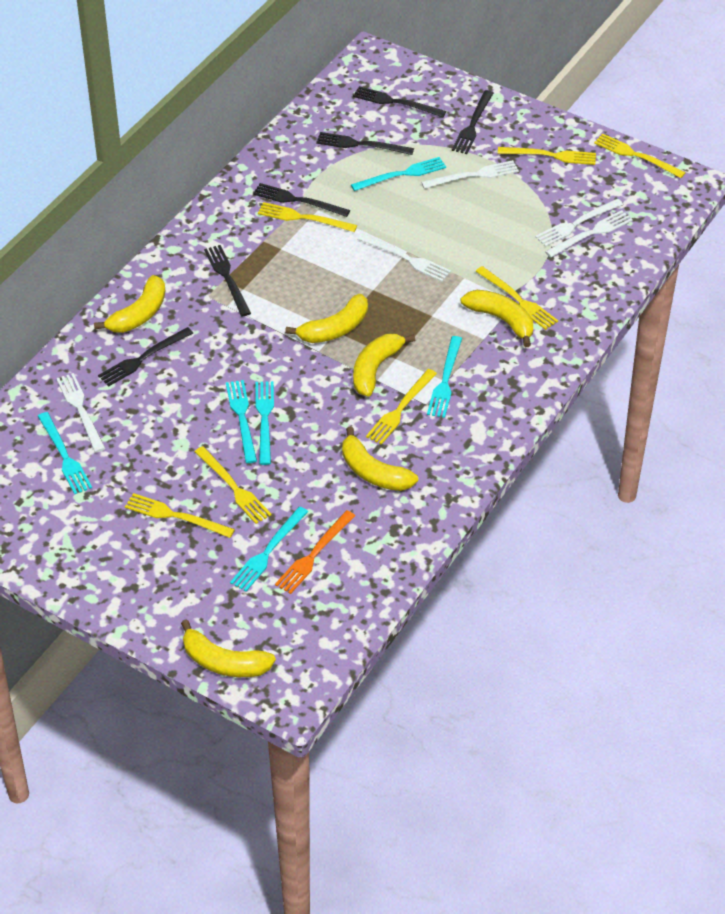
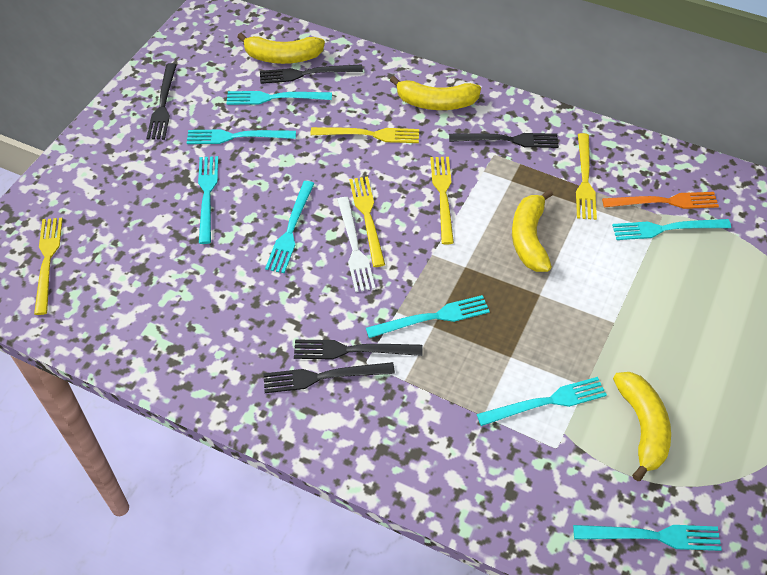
black fork: [98,327,194,387] [204,245,251,316] [253,183,350,217] [316,132,414,155] [353,86,446,117] [452,90,493,154] = 6 -> [147,63,176,140] [260,64,363,84] [263,362,395,393] [294,339,423,359] [449,133,559,148] = 5
turquoise fork: [38,412,92,494] [226,380,257,463] [230,506,308,591] [255,381,274,465] [351,157,446,191] [427,336,462,418] = 6 -> [187,129,296,144] [198,156,218,244] [226,91,332,105] [265,181,315,273] [366,295,490,338] [477,377,607,426] [573,525,722,551] [612,219,731,240] = 8
white fork: [56,373,106,452] [357,233,451,282] [421,160,519,189] [535,199,623,247] [545,210,633,258] = 5 -> [337,197,376,292] = 1
yellow banana: [94,275,165,333] [181,619,276,677] [285,294,368,343] [342,427,418,491] [353,333,415,397] [461,290,533,347] = 6 -> [237,33,325,64] [390,76,481,110] [512,189,553,272] [613,372,671,481] = 4
yellow fork: [125,493,235,538] [194,446,272,524] [258,202,357,232] [366,369,437,445] [475,266,558,330] [498,147,596,165] [594,134,686,178] = 7 -> [34,218,63,315] [311,127,419,143] [349,177,385,267] [430,157,454,244] [576,133,597,220] = 5

